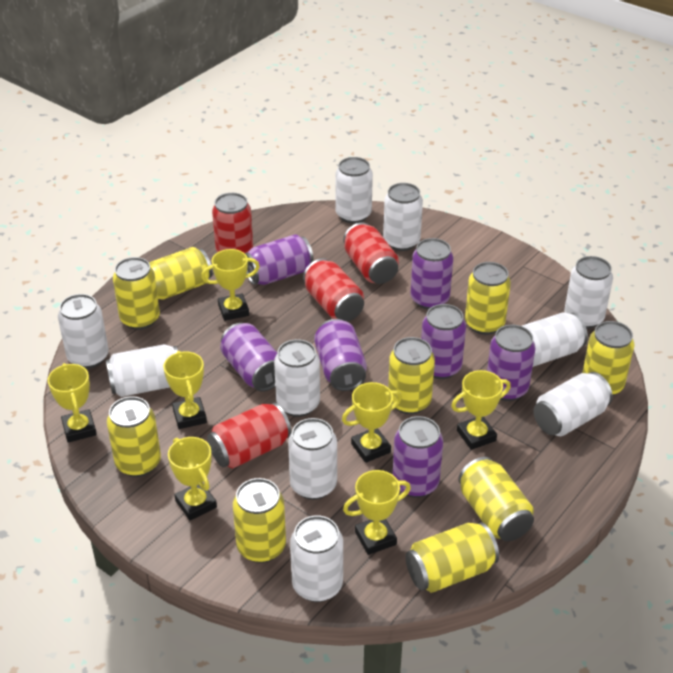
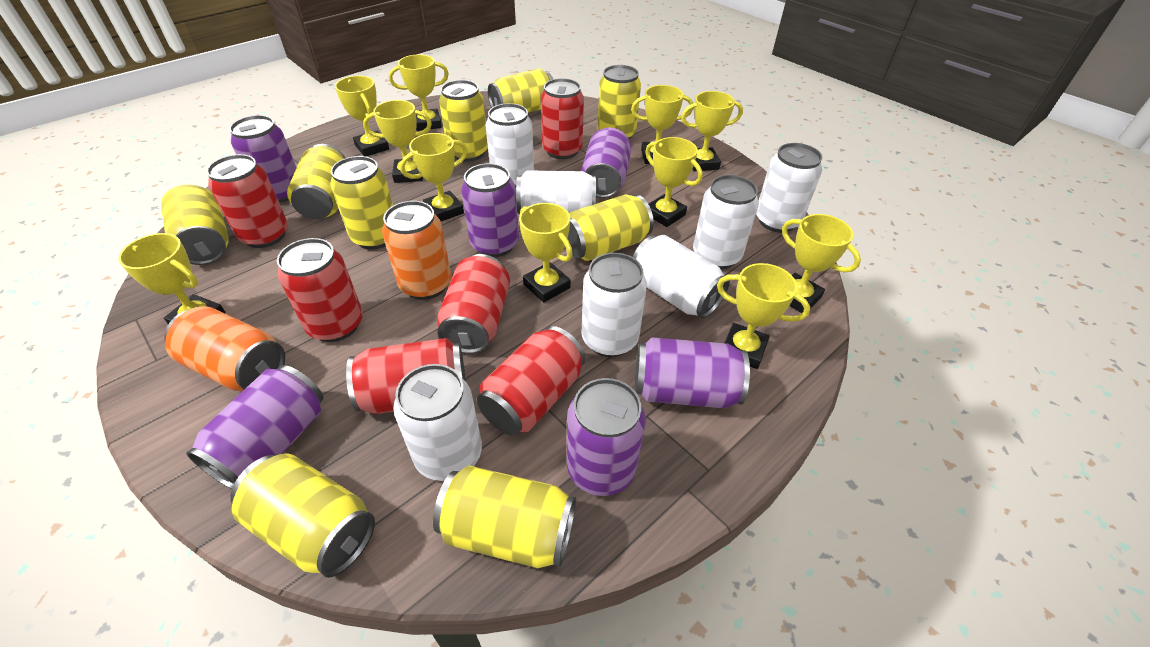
orange can: none = 0 -> [164,306,285,391] [382,201,451,300] = 2
purple can: [220,323,277,392] [245,234,314,285] [314,319,367,391] [393,416,443,498] [410,238,453,310] [421,304,466,379] [487,325,536,401] = 7 -> [186,365,323,489] [229,115,297,203] [461,163,519,257] [567,378,646,496] [581,128,631,198] [635,337,750,408] = 6
red can: [207,402,292,468] [212,193,253,253] [303,258,364,322] [343,222,399,284] = 4 -> [206,154,288,248] [277,238,363,342] [346,338,466,414] [437,254,510,354] [477,326,585,436] [541,78,584,159] = 6
white can: [58,294,109,369] [106,344,178,397] [274,339,320,417] [288,418,337,500] [290,515,343,602] [335,157,373,224] [383,183,423,251] [522,313,588,367] [533,372,613,436] [564,256,613,329] = 10 -> [393,364,482,481] [486,103,534,188] [516,170,596,214] [581,253,647,357] [633,235,730,318] [693,175,759,269] [756,143,822,233] = 7
yellow trophy: [48,363,97,443] [163,351,207,429] [168,437,217,521] [201,249,260,321] [342,382,402,463] [343,470,411,555] [451,370,511,450] = 7 -> [118,233,226,324] [335,76,389,157] [363,100,432,183] [389,54,449,131] [400,133,468,221] [519,203,573,303] [631,85,694,164] [645,137,703,227] [681,91,743,171] [717,263,810,369] [782,214,861,313] = 11

